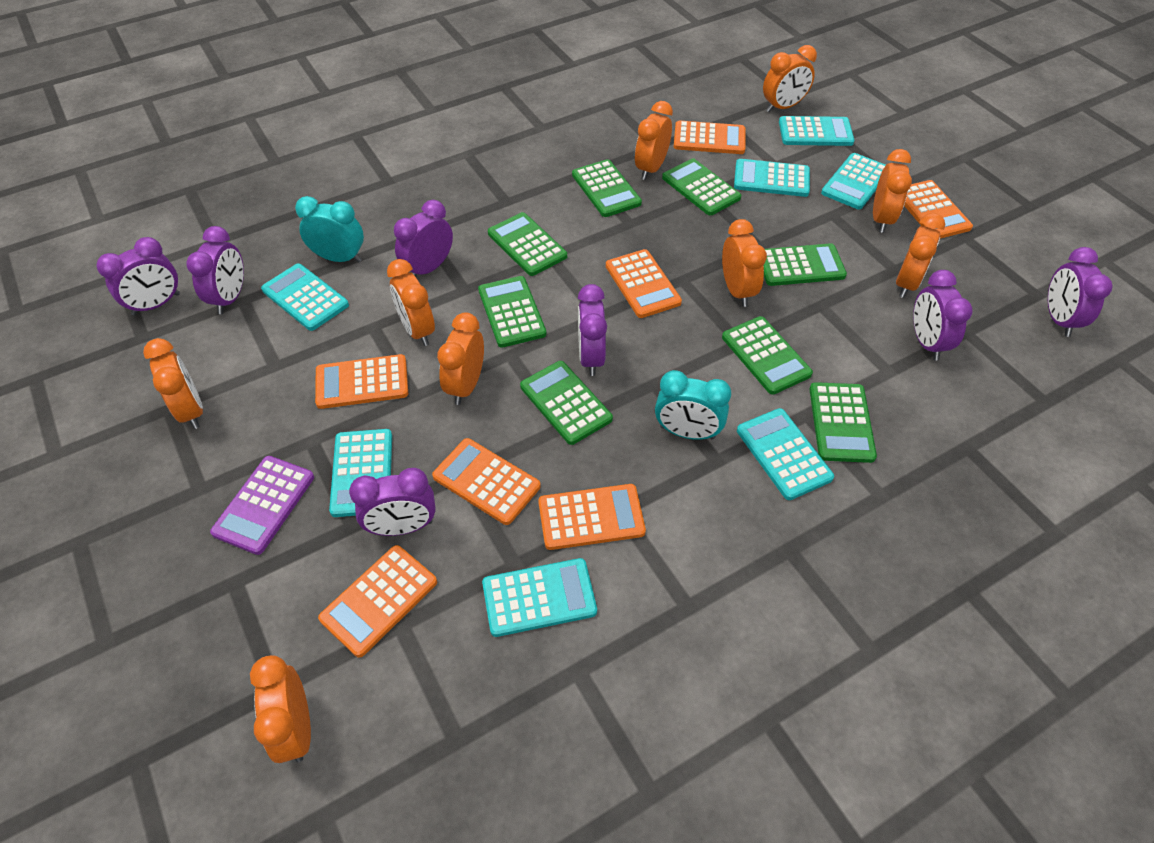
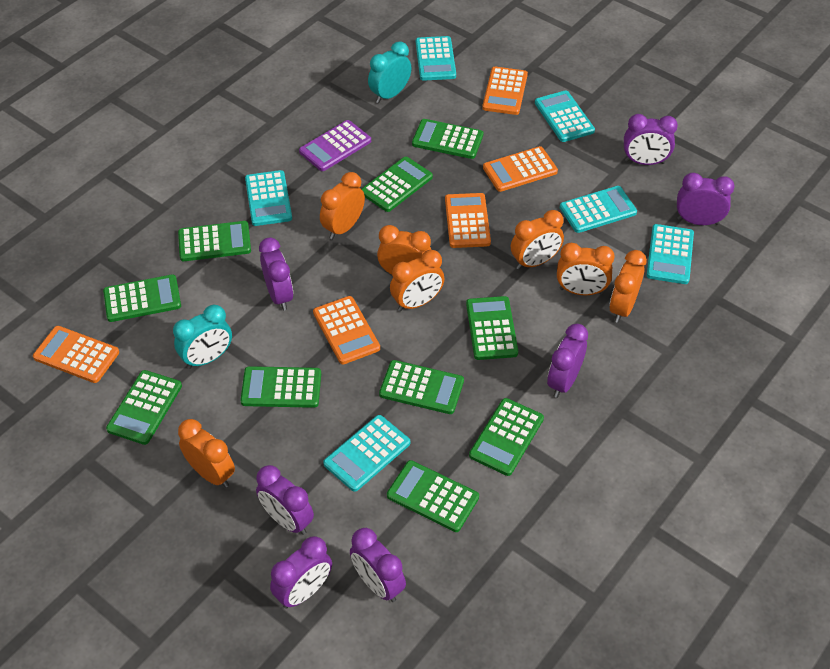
green calculator: [478,276,546,348] [488,212,567,276] [520,361,613,445] [572,159,642,217] [662,158,741,216] [722,316,813,395] [764,243,847,286] [809,382,877,463] = 8 -> [103,274,181,322] [106,370,182,445] [178,221,251,261] [240,366,321,408] [362,157,433,212] [379,360,464,414] [387,460,479,532] [412,119,483,159] [466,296,518,360] [469,398,544,476] = 10
orange calculator: [315,354,408,409] [318,545,437,658] [432,438,541,525] [538,484,646,550] [606,249,682,318] [674,121,746,154] [904,180,973,239] = 7 -> [33,326,119,383] [313,296,380,364] [445,193,491,248] [482,67,528,115] [483,146,558,192] = 5
orange clock: [143,338,203,429] [250,655,311,763] [387,259,435,346] [437,312,484,405] [635,101,673,180] [722,219,767,307] [763,45,817,112] [873,149,912,233] [896,213,945,298] = 9 -> [178,419,235,488] [320,172,365,239] [377,225,431,275] [390,250,444,311] [511,210,564,269] [557,243,615,295] [609,250,647,323] = 7
turquoise calculator: [261,264,349,331] [329,429,392,517] [482,558,597,637] [734,159,810,197] [737,408,834,500] [779,116,854,146] [821,153,886,210] = 7 -> [245,170,292,226] [323,415,410,492] [416,36,456,81] [535,90,595,142] [560,186,637,233] [647,224,694,284] = 6

